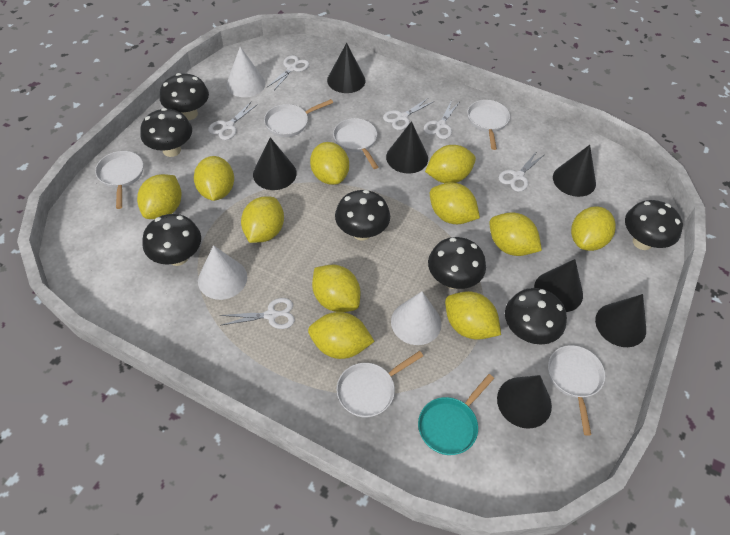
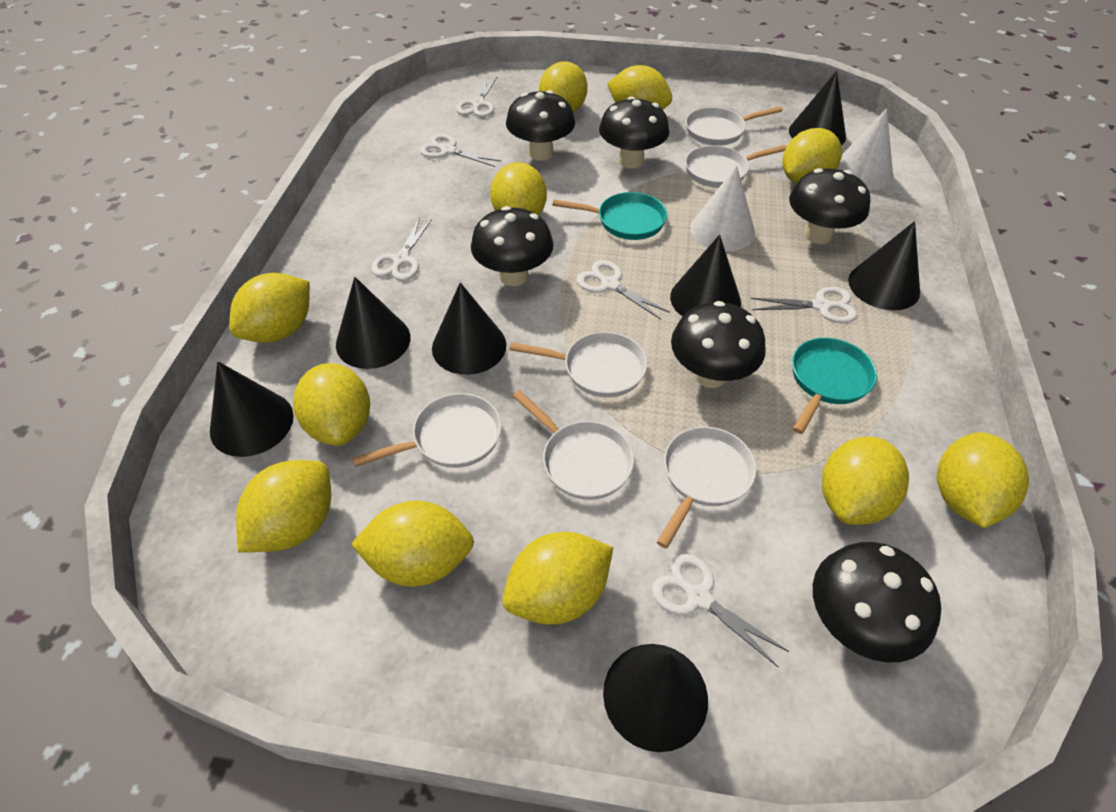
black mushroom: [140,108,192,157] [142,214,201,266] [160,73,209,120] [335,190,390,241] [428,237,486,289] [505,288,567,345] [625,200,683,250] = 7 -> [471,206,553,286] [506,90,575,161] [599,96,669,168] [671,301,766,388] [789,168,870,244] [813,542,941,663] = 6
turquoise pan: [418,374,494,455] = 1 -> [552,192,667,240] [792,338,877,434] = 2
white cone: [198,245,247,300] [226,47,266,97] [391,292,442,345] = 3 -> [690,166,755,251] [837,109,893,191] = 2

